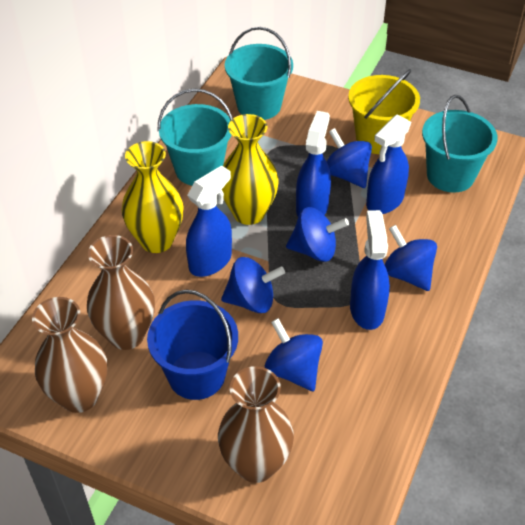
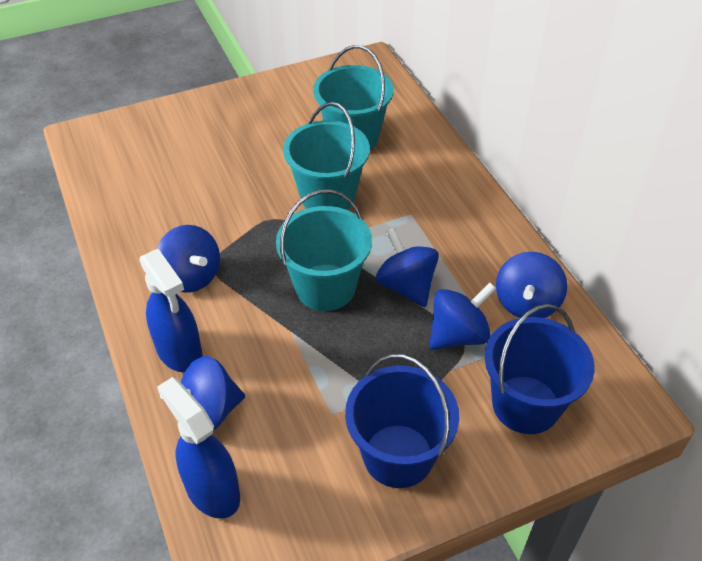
blue bucket: [147,289,238,400] = 1 -> [345,354,459,488] [485,304,595,434] = 2
blue spray bottle: [186,165,232,277] [296,111,331,217] [350,210,390,330] [366,114,411,214] = 4 -> [139,249,202,373] [157,377,240,519] = 2
brown vase: [32,297,107,413] [87,235,155,350] [218,366,294,483] = 3 -> none = 0
yellow bucket: [348,69,420,154] = 1 -> none = 0
yellow vase: [122,141,184,253] [222,114,279,225] = 2 -> none = 0

